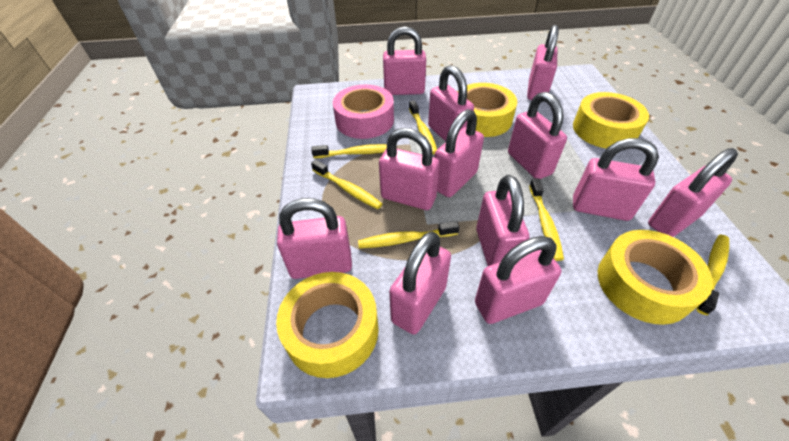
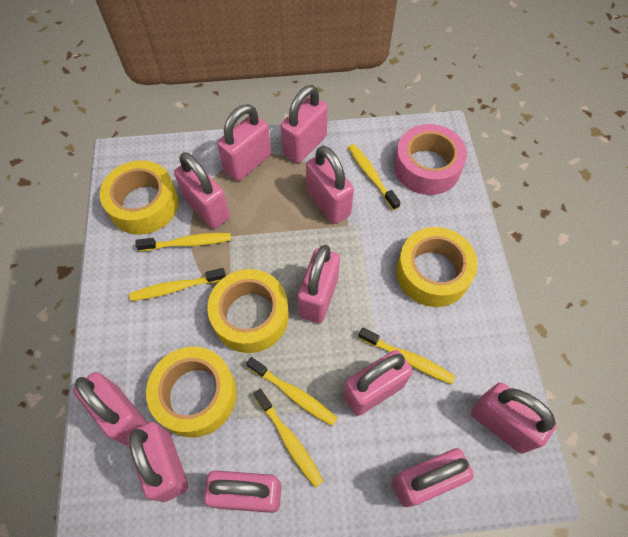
pink padlock: [277,198,352,279] [379,128,439,210] [383,26,426,95] [389,232,451,335] [428,65,474,142] [434,109,484,197] [475,236,561,324] [476,175,529,266] [508,92,567,179] [527,25,559,100] [573,138,659,221] [648,148,738,237] = 12 -> [73,372,148,445] [127,422,188,502] [174,152,230,229] [204,471,282,513] [217,104,271,181] [281,85,328,163] [298,245,340,323] [306,146,354,224] [343,350,413,416] [392,448,474,507] [471,382,556,454] = 11

